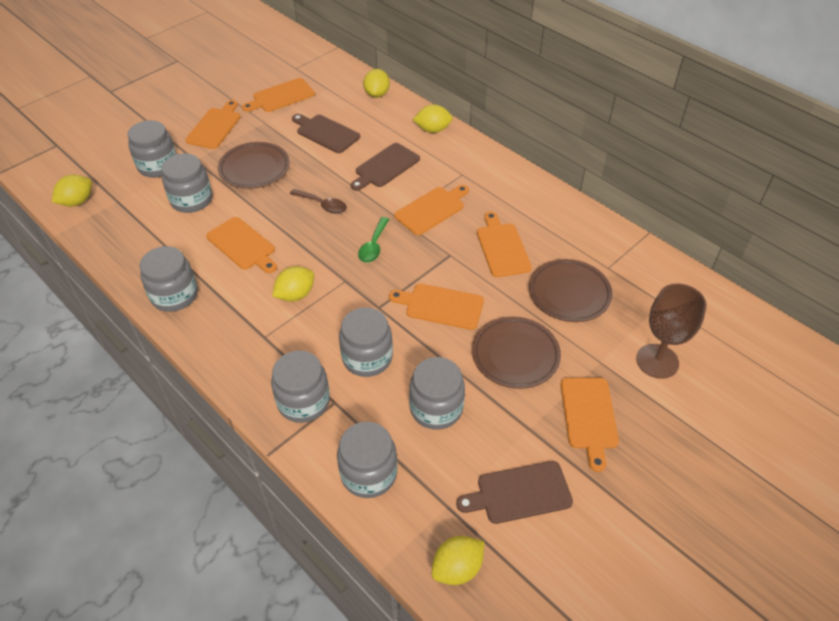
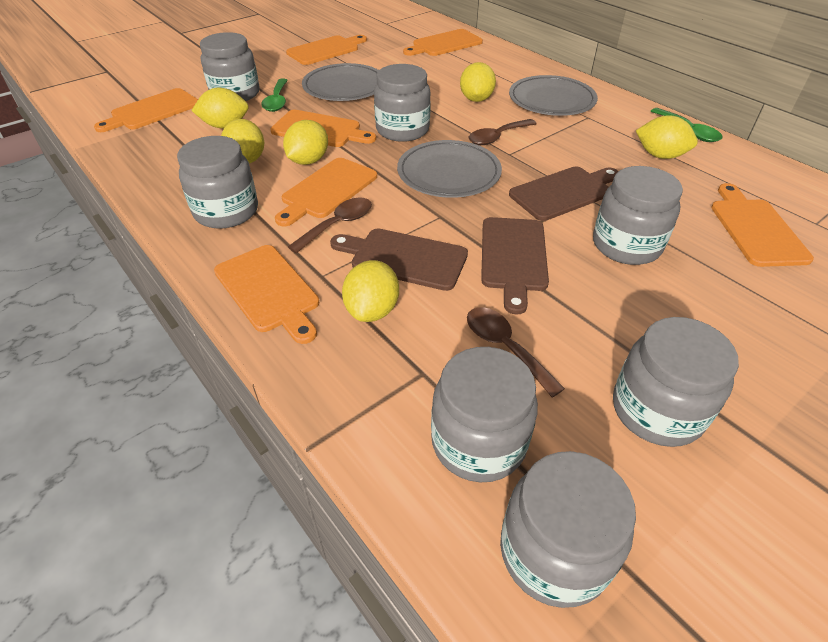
brown goblet: [636,283,707,379] = 1 -> none = 0
brown plate: [218,142,290,189] [472,317,561,389] [529,259,613,322] = 3 -> none = 0
brown spoon: [290,189,347,214] = 1 -> [288,197,372,254] [467,307,565,398] [469,119,537,145] = 3
green spoon: [358,217,390,263] = 1 -> [261,79,288,112] [651,108,722,142] = 2
grey plate: none = 0 -> [302,63,379,101] [397,140,502,198] [509,75,598,116] = 3
yellow lemon: [52,175,92,207] [272,266,314,301] [363,69,390,98] [413,104,453,133] [432,536,484,585] = 5 -> [192,88,249,128] [221,119,264,163] [283,120,328,165] [342,260,399,322] [460,62,496,102] [636,115,698,159] = 6

